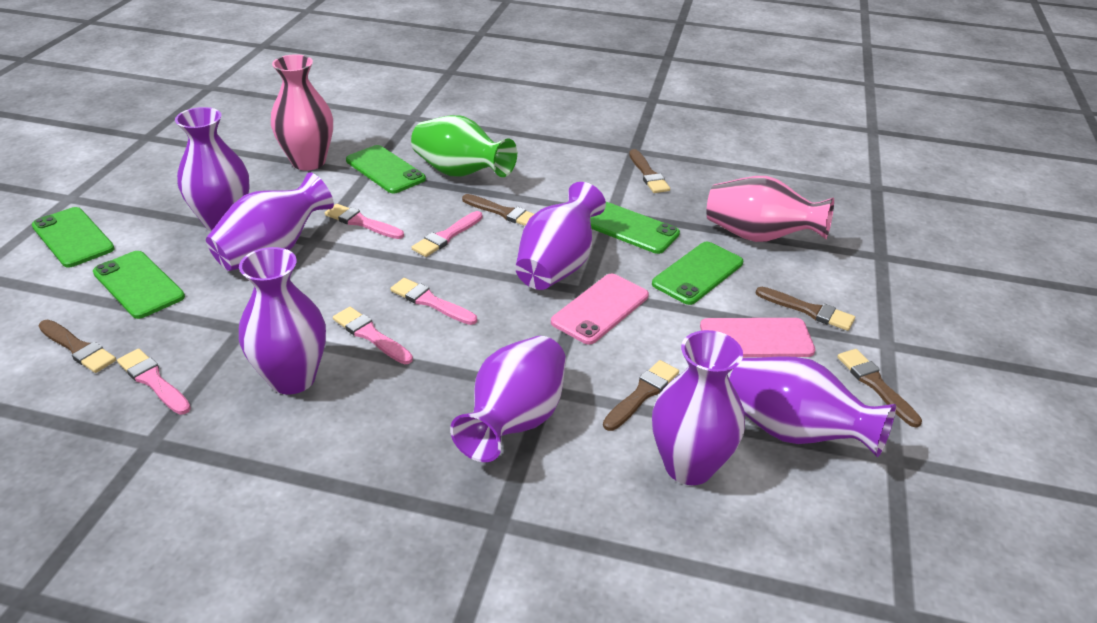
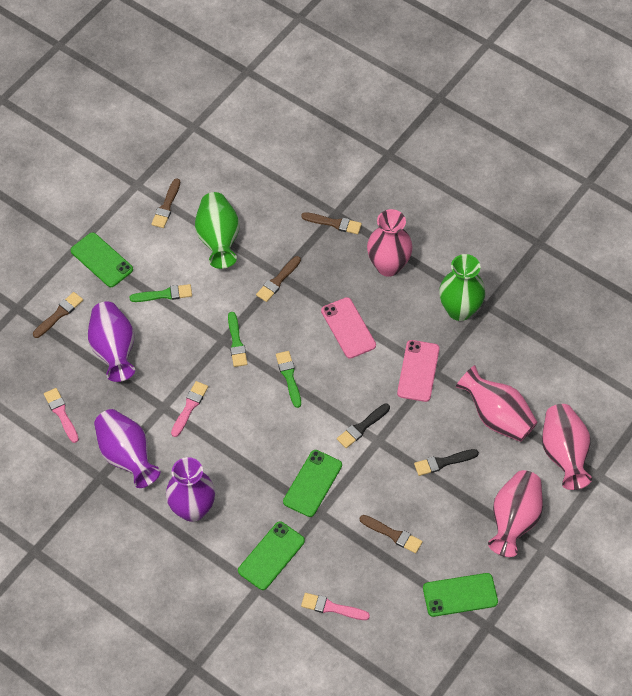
black brush: none = 0 -> [337,404,390,448] [414,449,479,476] = 2
brown brush: [38,320,116,373] [462,194,534,226] [603,360,679,431] [629,149,670,193] [756,287,855,331] [837,349,922,428] = 6 -> [33,292,83,338] [151,178,180,228] [256,256,301,302] [301,212,362,234] [360,515,423,554] = 5
green brush: none = 0 -> [129,284,192,302] [228,312,248,367] [276,351,301,408] = 3
green phone: [32,207,115,268] [93,251,185,319] [346,145,426,193] [590,202,680,254] [652,242,743,305] = 5 -> [71,232,133,287] [238,521,305,590] [283,450,342,517] [423,573,498,617] = 4
green vase: [411,115,517,177] = 1 -> [195,192,240,269] [439,254,485,321] = 2
pink brush: [117,349,191,415] [325,204,404,239] [333,307,413,364] [390,278,477,325] [412,211,483,257] = 5 -> [44,388,79,443] [171,381,208,437] [301,593,370,620] = 3
pink vase: [271,54,333,170] [707,176,834,242] = 2 -> [367,209,413,277] [456,365,538,442] [488,470,543,557] [542,404,592,490] = 4
purple vase: [175,107,249,232] [206,172,334,271] [239,247,326,395] [450,336,566,462] [515,182,606,290] [652,330,745,485] [729,357,896,457] = 7 -> [88,301,135,382] [94,409,161,488] [166,457,215,522] = 3

